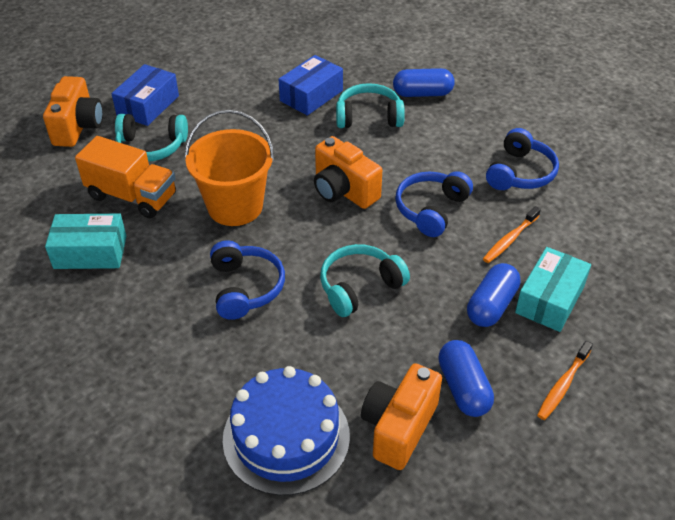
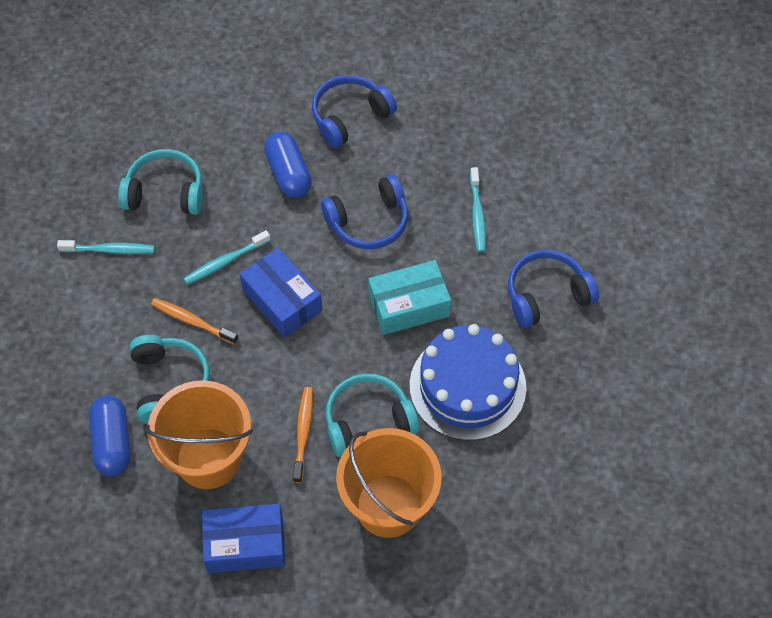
blue capsule: [393,68,455,97] [438,340,494,417] [467,263,521,327] = 3 -> [89,396,131,476] [264,132,312,198] = 2
orange bucket: [185,110,274,226] = 1 -> [145,380,253,489] [336,428,442,538] = 2
orange camera: [43,76,103,147] [314,136,382,209] [361,363,442,470] = 3 -> none = 0
orange truck: [75,136,176,218] = 1 -> none = 0
turquoise box: [45,214,126,269] [515,247,591,332] = 2 -> [368,260,451,335] = 1
turquoise toothbrush: none = 0 -> [57,240,154,254] [184,230,271,285] [470,167,486,252] = 3

